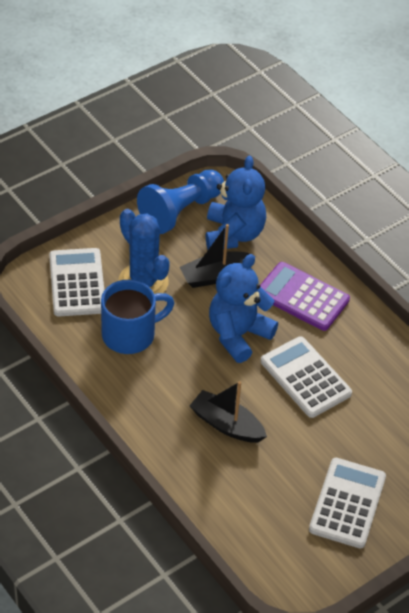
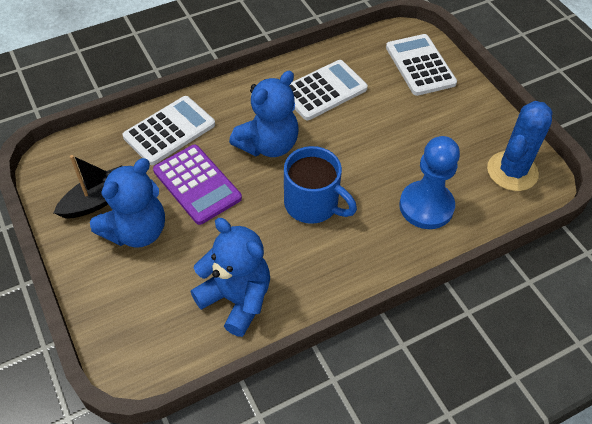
black boat: [180,224,255,288] [190,381,267,443] = 2 -> [54,155,122,218] = 1
blue teddy bear: [206,156,266,249] [209,254,278,363] = 2 -> [90,158,165,248] [191,218,270,337] [229,71,299,157] = 3

